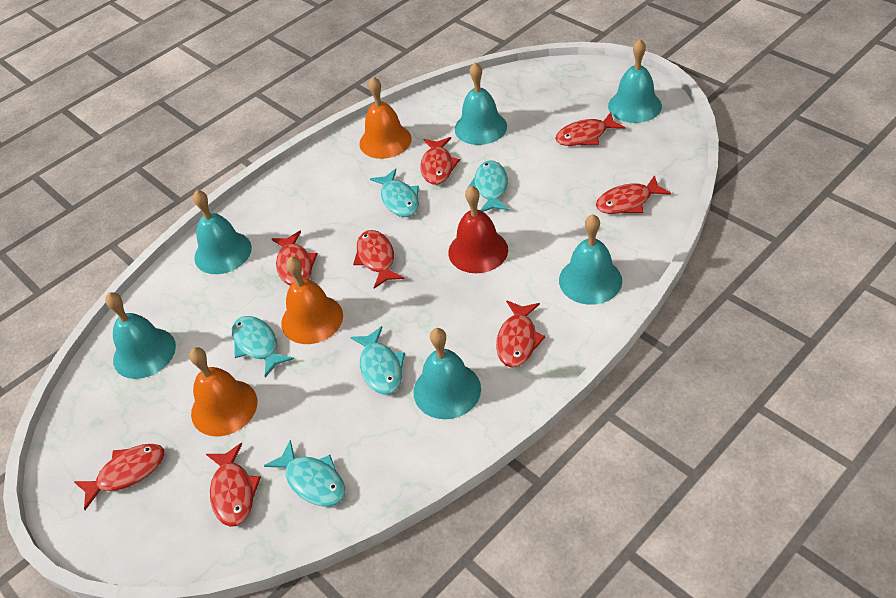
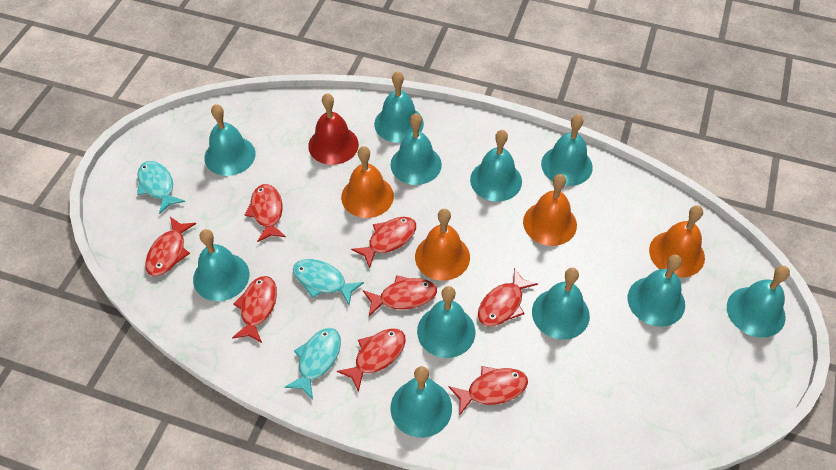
orange bell: [189,347,257,436] [281,257,343,344] [359,77,412,159] = 3 -> [341,146,394,218] [415,209,470,281] [523,174,577,246] [649,206,705,277] = 4
turquoise bell: [105,292,176,379] [193,190,252,274] [414,328,481,419] [455,62,507,145] [559,214,622,305] [608,39,662,123] = 6 -> [193,229,249,301] [205,104,256,176] [374,71,424,143] [390,113,442,185] [390,366,452,438] [417,286,476,358] [470,130,522,202] [532,268,590,340] [541,114,593,186] [628,255,685,327] [727,266,790,338] = 11
turquoise fish: [232,316,294,377] [264,440,345,507] [350,326,405,395] [370,168,419,217] [467,160,509,212] = 5 -> [137,161,185,214] [284,328,341,399] [293,259,364,305] = 3

